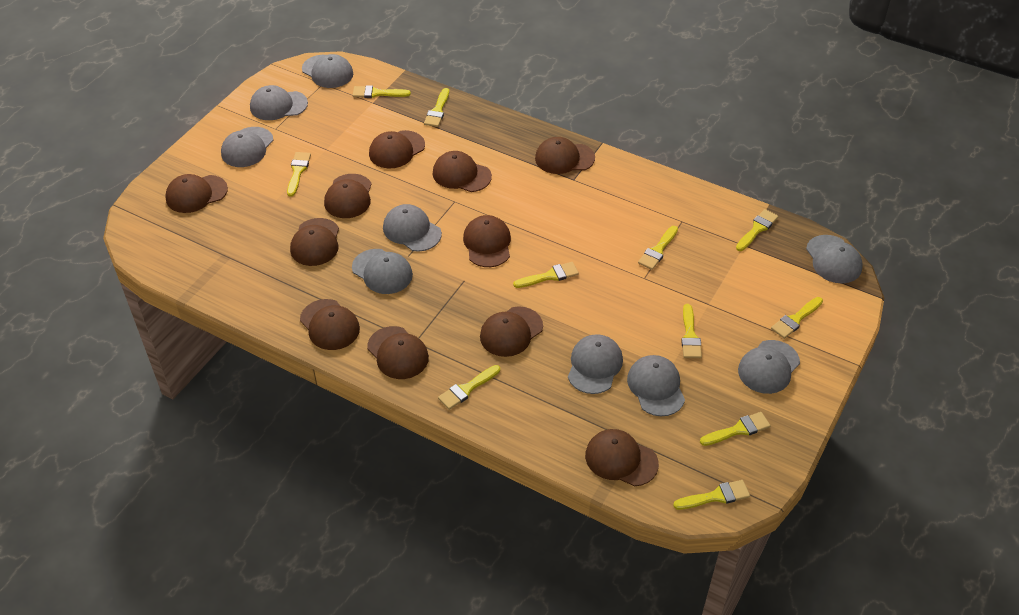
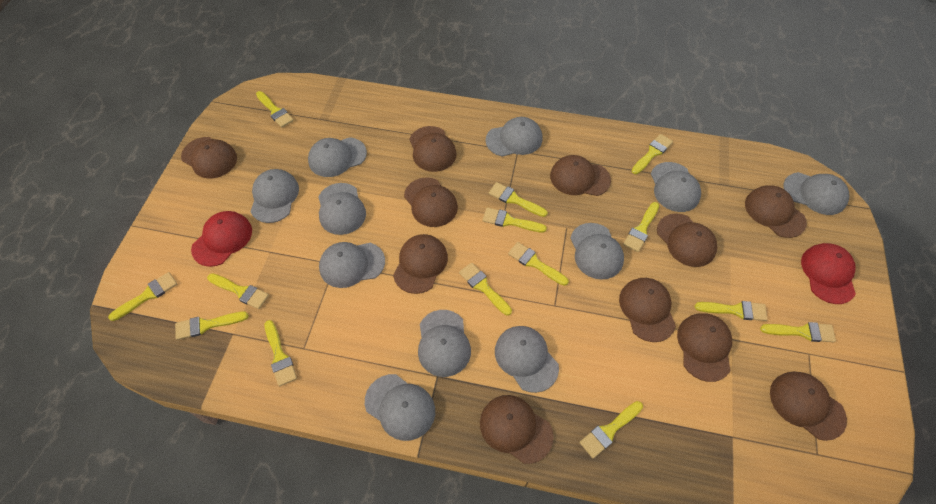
grey cap: [221,127,273,167] [250,85,308,120] [302,54,353,88] [352,249,413,294] [383,204,442,252] [568,334,623,394] [627,355,685,416] [738,340,800,394] [806,235,863,283] = 9 -> [250,169,299,223] [308,137,367,177] [318,183,366,235] [319,242,385,288] [365,374,435,441] [418,310,471,377] [486,117,543,157] [495,326,559,393] [570,223,624,280] [651,162,701,212] [783,172,849,215] = 11
red cap: none = 0 -> [191,211,252,267] [801,243,856,304] = 2
yellow brush: [287,152,311,197] [353,85,411,98] [424,88,449,127] [438,365,500,410] [513,262,579,288] [638,226,678,270] [673,480,750,510] [681,304,702,358] [700,412,771,446] [736,209,778,251] [771,297,823,339] = 11 -> [108,272,177,321] [175,312,249,340] [207,273,269,309] [256,91,294,128] [265,320,297,386] [459,262,512,316] [482,207,547,232] [489,182,548,217] [508,242,569,286] [579,401,643,458] [623,202,659,252] [632,134,673,174] [695,301,768,321] [760,322,836,342] = 14

